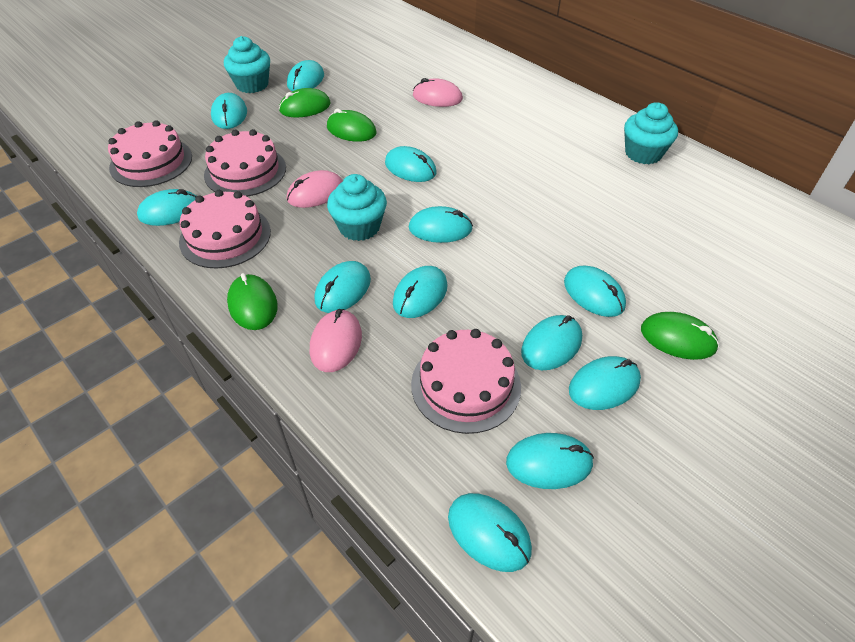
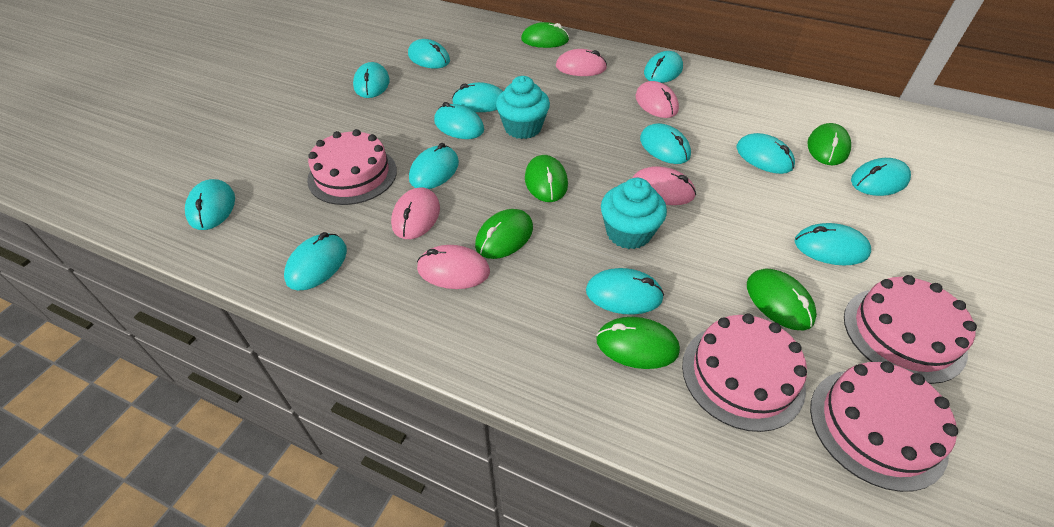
green mouse: [227,273,278,330] [279,88,331,118] [327,109,376,142] [641,312,719,360] = 4 -> [475,209,533,259] [521,22,569,48] [525,155,568,202] [596,317,680,369] [747,269,817,330] [807,123,851,165] = 6
pink mouse: [287,170,343,208] [310,309,362,372] [413,78,463,107] = 3 -> [391,188,440,239] [417,245,490,289] [556,49,607,76] [632,166,696,205] [635,81,679,118] = 5
turquoise cupcake: [224,36,270,93] [327,174,387,241] [624,102,678,164] = 3 -> [496,76,550,139] [601,178,667,249] = 2
turquoise mouse: [137,189,197,226] [211,93,247,129] [287,60,324,91] [315,261,371,313] [385,146,437,182] [393,266,448,318] [409,206,473,243] [448,493,532,572] [506,433,594,489] [521,315,582,370] [564,266,626,317] [569,356,641,410] = 12 -> [185,179,235,230] [284,232,347,290] [353,62,390,98] [408,39,450,68] [409,143,459,189] [434,102,484,139] [452,82,503,112] [586,268,664,315] [640,123,691,164] [644,51,683,83] [736,133,795,174] [795,223,871,265] [851,158,911,196] = 13

